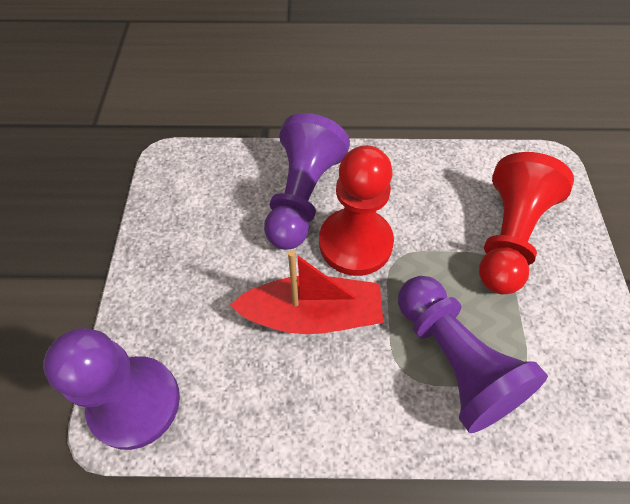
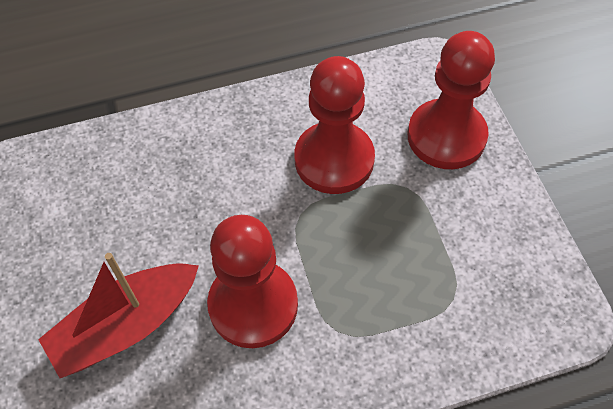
purple pawn: [43,328,180,450] [264,113,350,250] [398,276,548,433] = 3 -> none = 0
red pawn: [319,145,394,276] [479,152,574,294] = 2 -> [207,215,298,348] [294,56,375,194] [408,31,495,169] = 3

